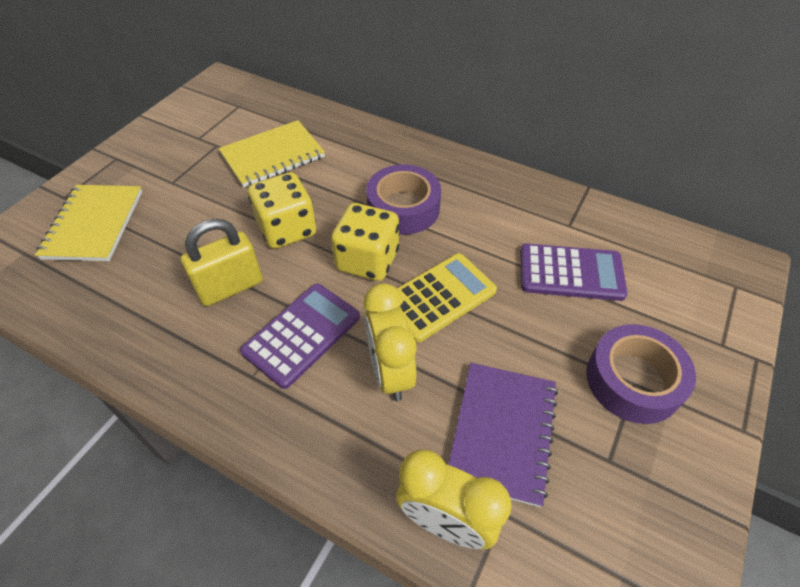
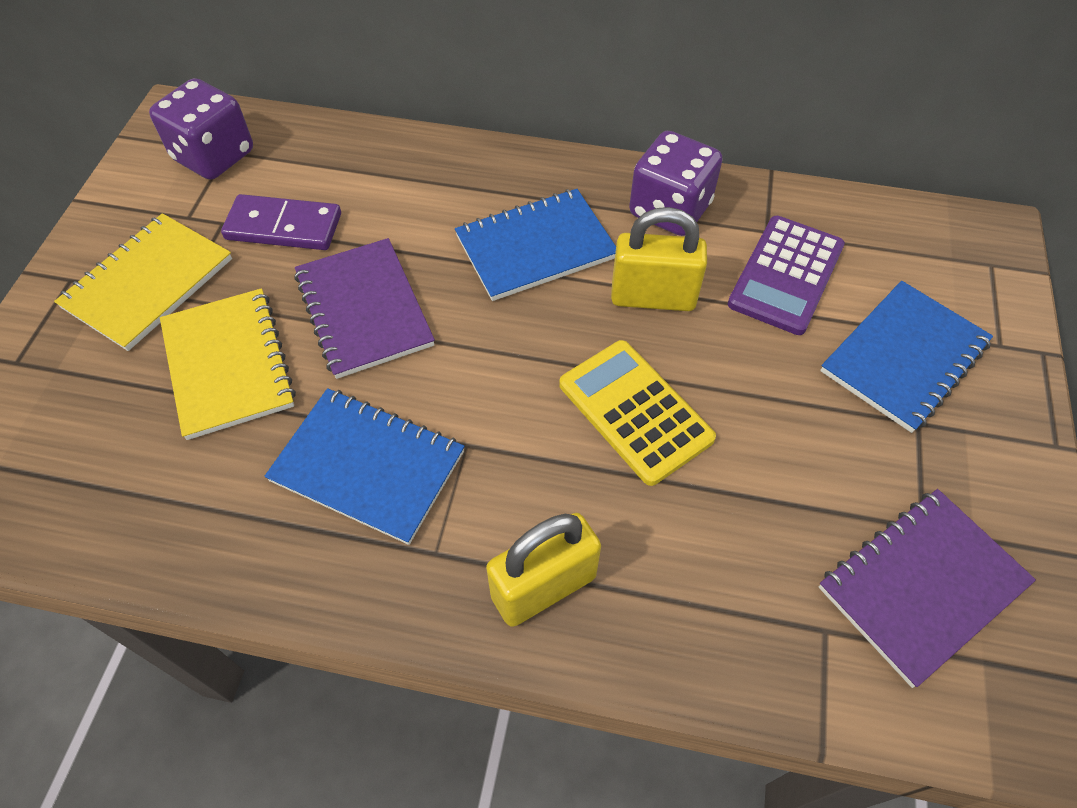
blue notebook: none = 0 -> [264,388,465,545] [455,189,616,301] [820,281,993,433] = 3
purple calculator: [240,284,360,389] [520,244,627,301] = 2 -> [728,216,845,335] = 1
purple dice: none = 0 -> [149,78,253,180] [629,131,723,236] = 2
purple domino: none = 0 -> [221,194,341,250] = 1
purple notebook: [448,363,558,507] = 1 -> [294,238,435,379] [819,489,1036,688] = 2
purple tape: [366,164,441,235] [586,324,696,424] = 2 -> none = 0
yellow clock: [364,283,417,401] [396,450,512,549] = 2 -> none = 0
yellow dice: [248,172,316,249] [331,203,399,281] = 2 -> none = 0
yellow padlock: [181,219,263,306] = 1 -> [486,513,601,627] [611,207,707,311] = 2

